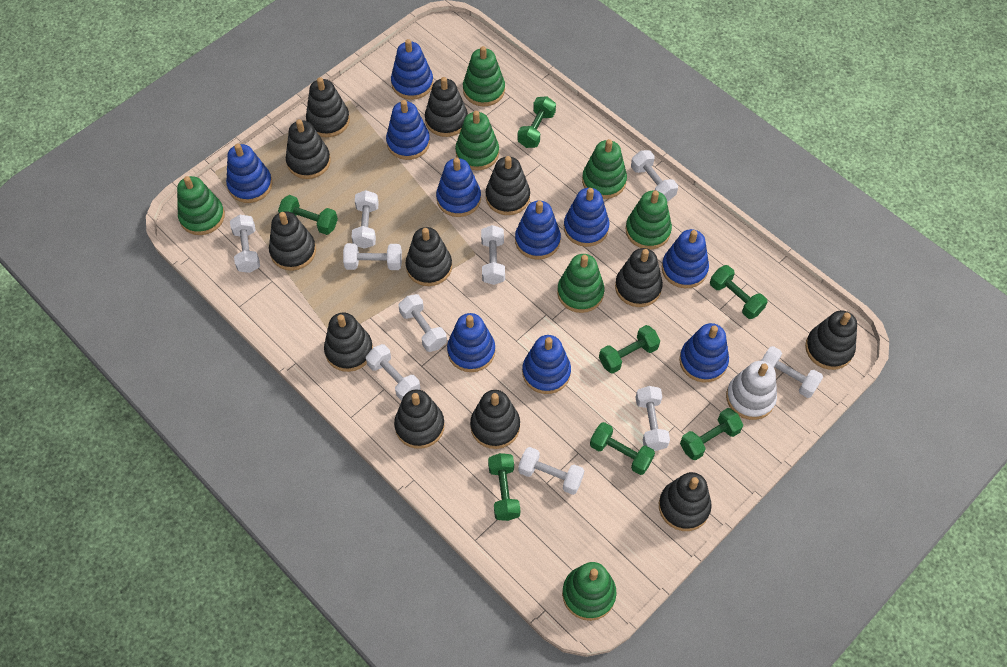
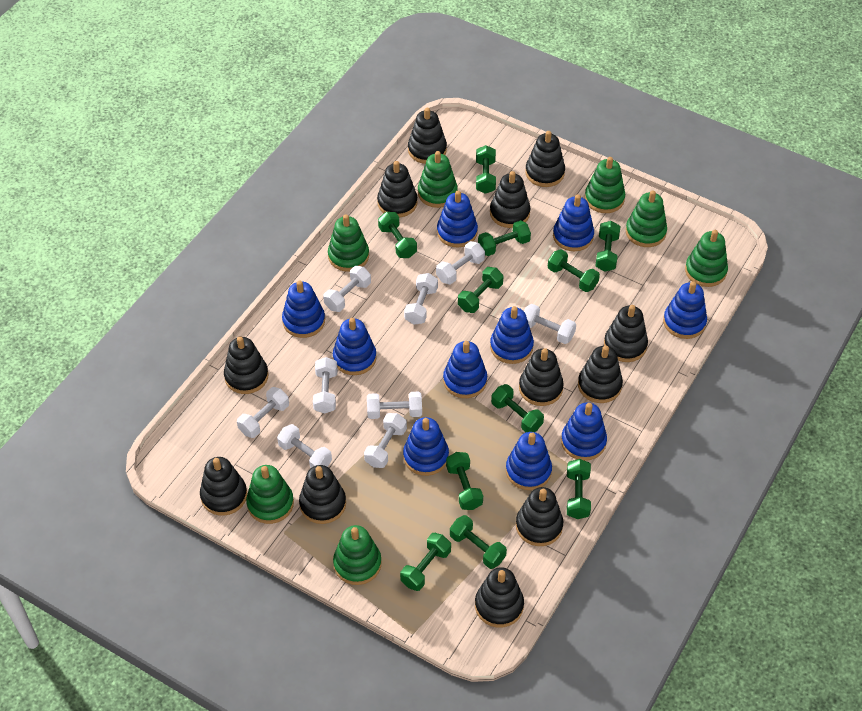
green dumbbell: [278,195,338,235] [488,453,520,521] [518,96,556,148] [590,422,655,475] [599,325,660,374] [680,408,743,460] [710,265,767,319] = 7 -> [378,212,417,258] [400,533,451,591] [446,452,483,510] [450,515,507,569] [458,267,504,313] [476,145,496,194] [478,220,531,256] [491,384,544,432] [548,249,600,292] [567,459,591,519] [595,221,620,272] = 11
white dumbbell: [230,215,260,273] [343,243,402,270] [351,190,379,249] [366,344,420,401] [398,294,447,352] [481,225,505,285] [518,447,584,495] [631,150,678,202] [636,386,670,451] [761,346,823,398] = 10 -> [237,387,289,438] [277,424,332,468] [313,357,338,413] [323,266,371,312] [364,413,407,468] [367,392,422,419] [404,273,438,325] [436,241,485,285] [524,304,576,344] = 9
white stacking toy: [726,361,777,420] = 1 -> none = 0

